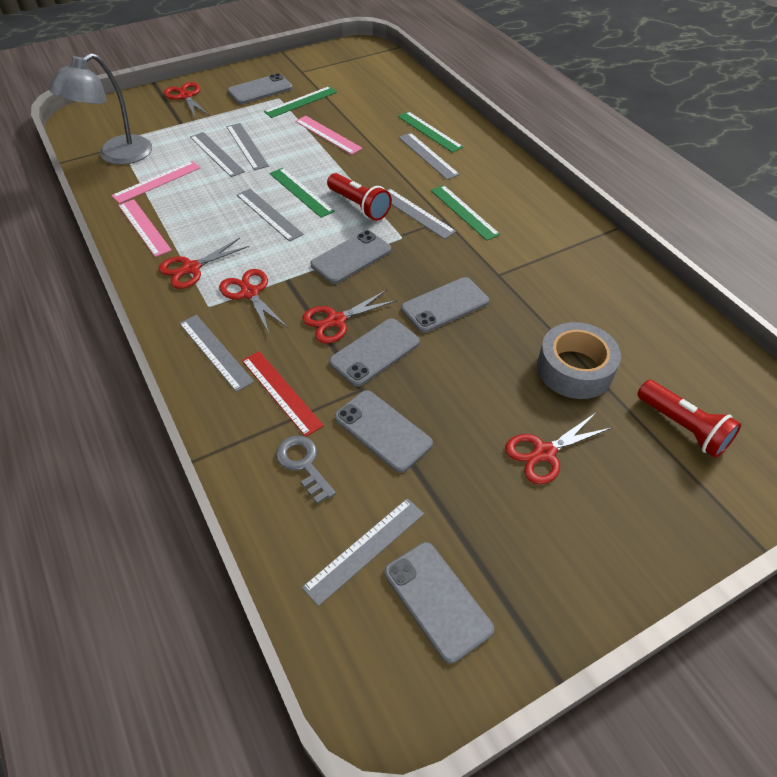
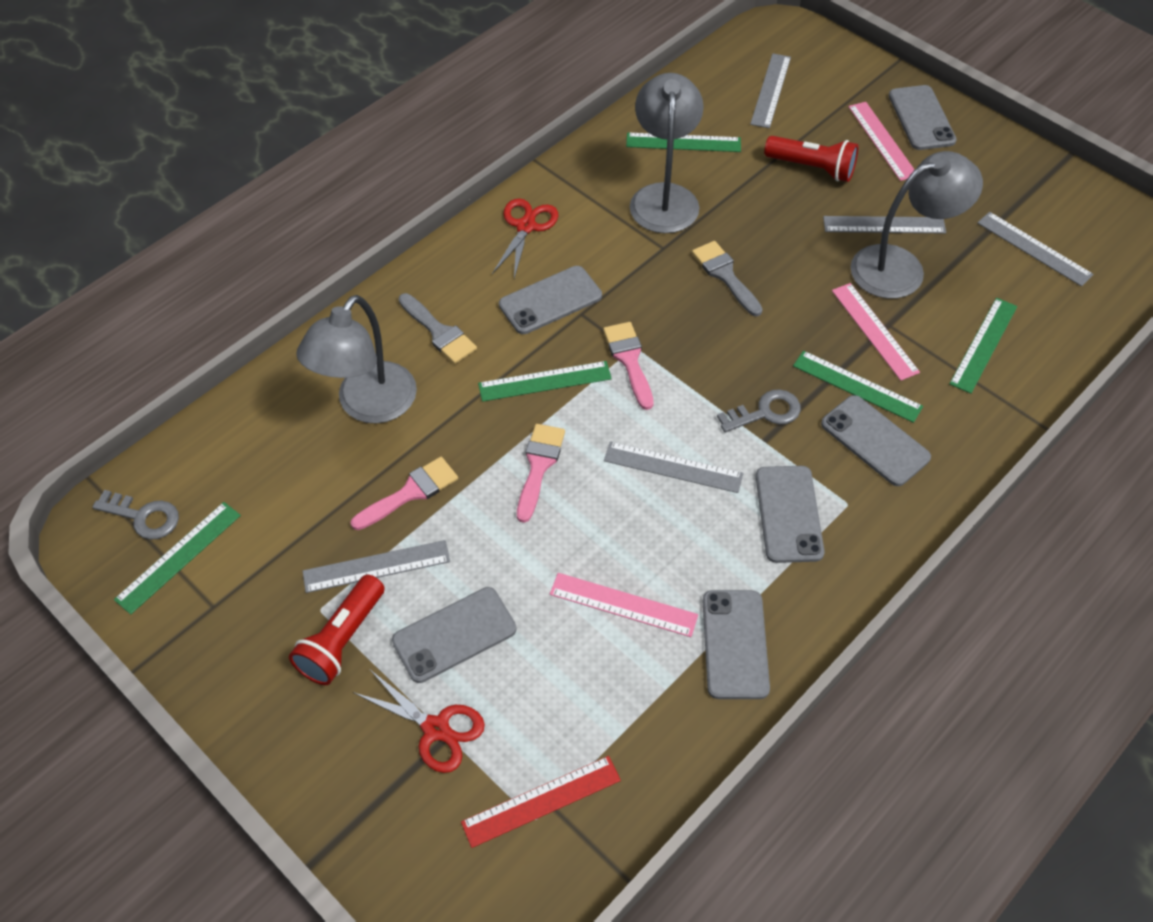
green ruler: [264,86,337,118] [270,168,335,218] [398,111,463,153] [431,185,500,241] = 4 -> [114,502,241,614] [478,361,612,402] [626,133,741,152] [793,351,923,423] [949,298,1017,394] = 5
grey brush: none = 0 -> [399,293,477,364] [692,241,763,316] = 2
grey key: [276,435,336,504] = 1 -> [92,490,179,540] [717,389,801,432] = 2
grey lamp: [49,53,152,165] = 1 -> [296,295,417,424] [630,73,704,233] [850,151,983,299] = 3
grey ruler: [179,315,254,392] [190,132,245,177] [226,123,269,170] [237,189,304,242] [302,498,424,606] [386,188,456,239] [398,133,460,180] = 7 -> [303,540,450,593] [604,441,743,493] [750,53,791,128] [823,216,946,234] [977,212,1094,287] = 5
grey tape: [537,322,621,399] = 1 -> none = 0
pink brush: none = 0 -> [350,457,458,530] [517,424,565,523] [603,322,654,410] = 3
red scissors: [159,238,249,289] [164,82,210,117] [219,269,288,334] [302,290,398,344] [505,413,611,484] = 5 -> [353,670,485,773] [492,198,558,278] = 2

